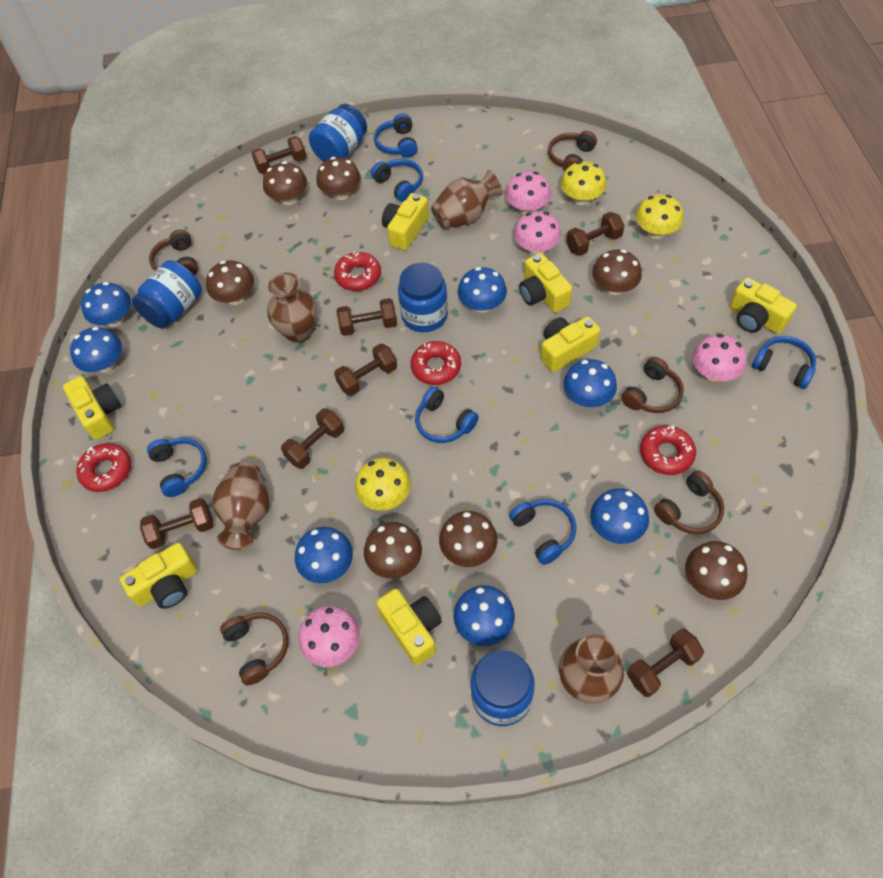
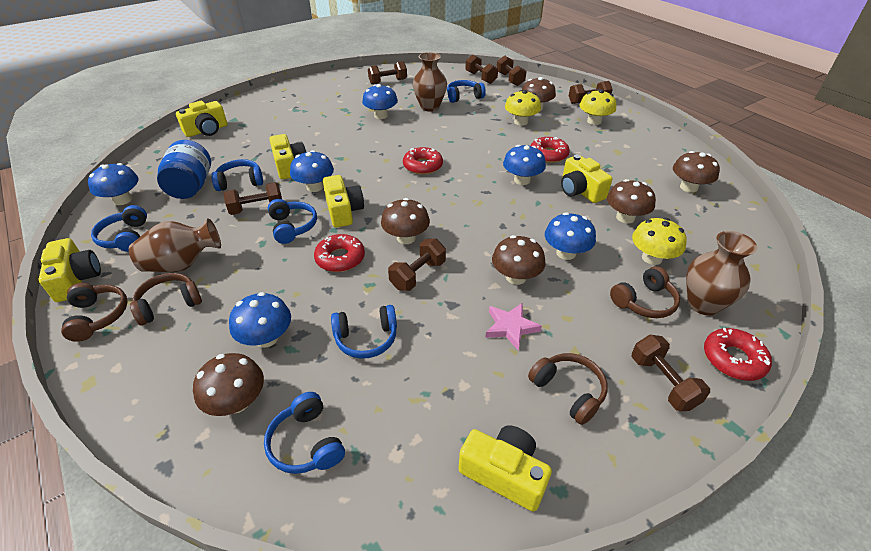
blue jar: [132,260,202,329] [309,104,367,162] [398,263,448,332] [471,650,535,726] = 4 -> [157,140,211,199] = 1
blue mushroom: [70,327,122,372] [81,282,131,327] [295,527,353,583] [453,585,515,646] [458,267,507,313] [563,359,617,407] [590,488,649,544] = 7 -> [88,163,139,205] [229,292,291,348] [290,150,334,192] [362,84,398,119] [503,145,546,185] [545,212,596,260] = 6
brown headphones: [149,230,198,275] [220,612,288,685] [548,131,597,171] [621,357,684,413] [654,470,724,534] = 5 -> [61,283,128,342] [130,273,202,326] [528,353,608,425] [610,266,680,318] = 4
brown mushroom: [206,260,254,305] [263,161,307,205] [316,157,361,200] [364,522,422,578] [439,511,498,567] [592,249,642,295] [685,541,747,600] = 7 -> [193,353,264,416] [381,198,430,244] [492,235,546,285] [522,77,556,111] [607,179,656,224] [673,151,720,193] = 6
brown vase: [212,462,269,550] [267,273,317,343] [431,170,503,228] [559,634,624,704] = 4 -> [129,218,221,272] [413,52,447,112] [686,231,757,316] = 3
pink mushroom: [299,606,360,667] [505,171,551,215] [514,211,561,255] [692,334,746,381] = 4 -> none = 0
pink star: none = 0 -> [485,303,542,351] = 1
yellow camera: [63,376,121,440] [120,543,198,609] [376,589,442,666] [382,193,429,251] [519,253,572,313] [541,316,600,372] [730,277,797,334] = 7 -> [38,238,101,302] [176,101,227,137] [269,134,306,179] [323,175,364,228] [459,425,552,512] [561,155,612,203] = 6

